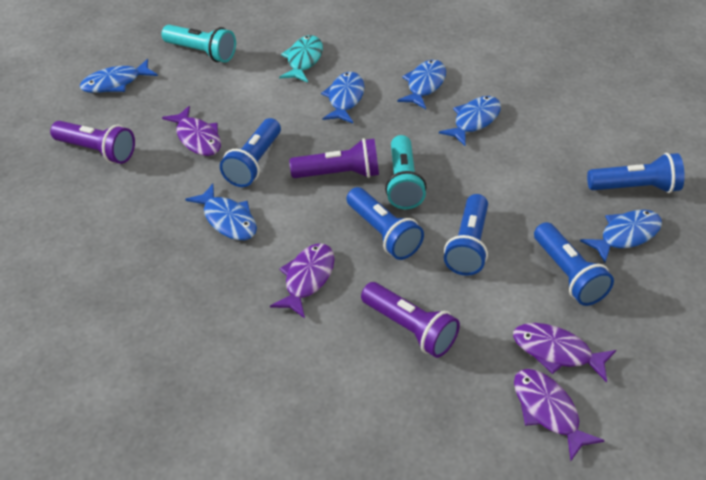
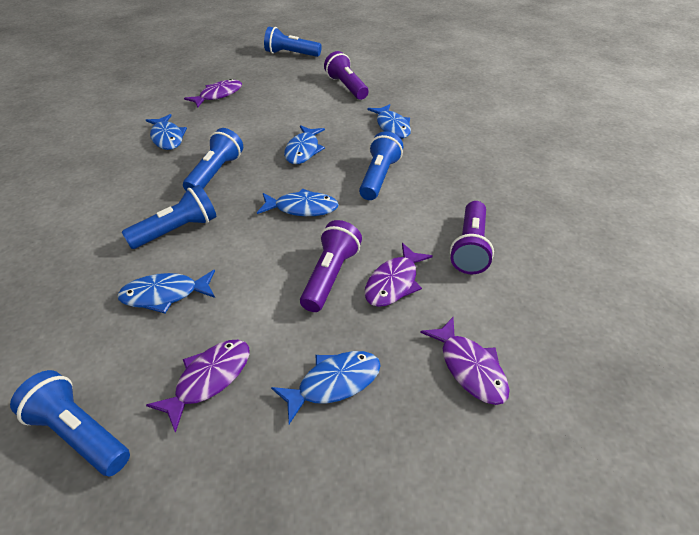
turquoise fish: [279,35,323,83] = 1 -> none = 0
turquoise flashlight: [162,25,236,63] [385,135,427,209] = 2 -> none = 0

